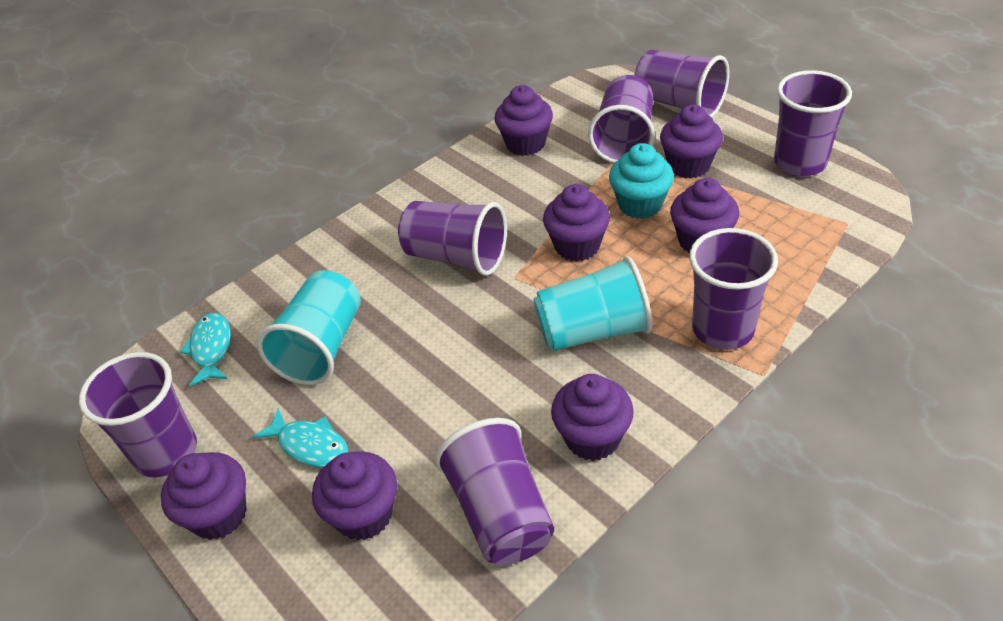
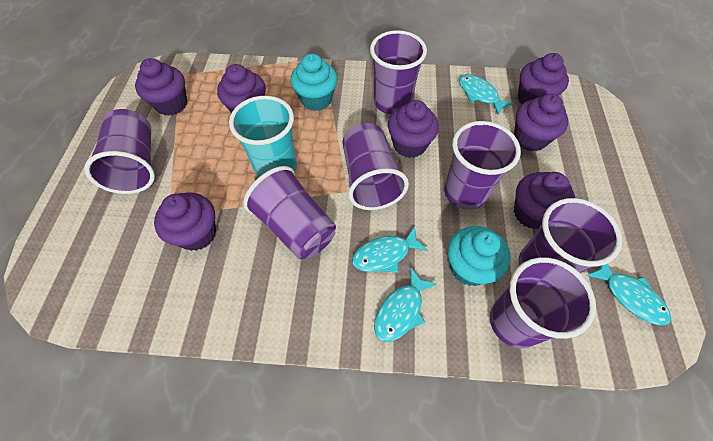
turquoise cup: [257,270,361,385] [533,256,653,351] = 2 -> [229,96,297,178] = 1
turquoise cupcake: [609,143,674,219] = 1 -> [291,54,338,111] [448,226,511,286] = 2
turquoise fish: [180,313,231,386] [253,408,348,468] = 2 -> [352,226,428,273] [374,267,437,342] [459,74,514,115] [586,264,671,325] = 4

